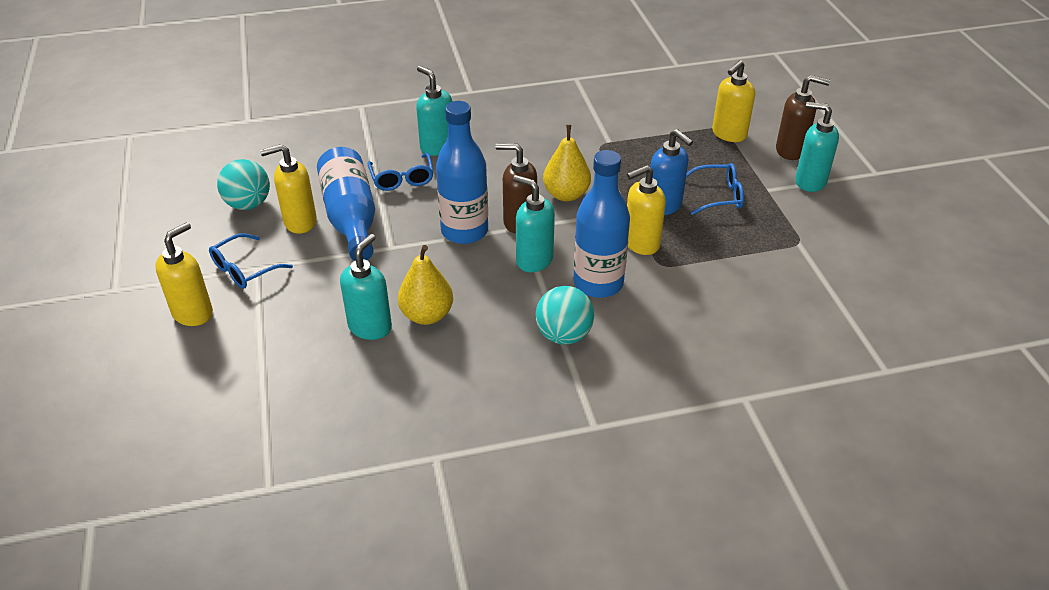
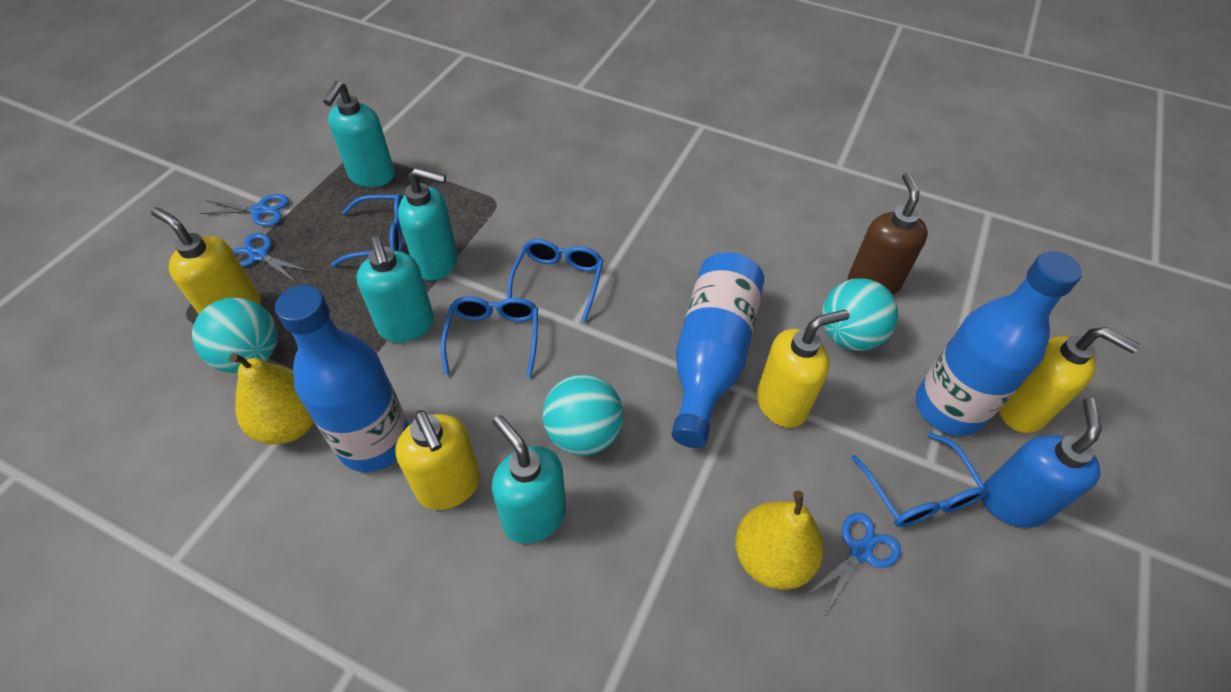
blue glasses: [209,233,293,289] [368,153,434,191] [686,163,744,215] = 3 -> [331,194,403,267] [441,296,538,377] [507,239,603,322] [851,432,987,527] = 4
blue scissors: none = 0 -> [200,194,289,226] [232,233,311,283] [804,513,901,615] = 3
brown soap dispenser: [496,143,537,234] [776,75,830,160] = 2 -> [848,172,928,295] = 1
turquoise ball: [217,159,270,210] [536,286,594,345] = 2 -> [192,298,278,373] [542,374,624,455] [822,278,898,351] = 3

